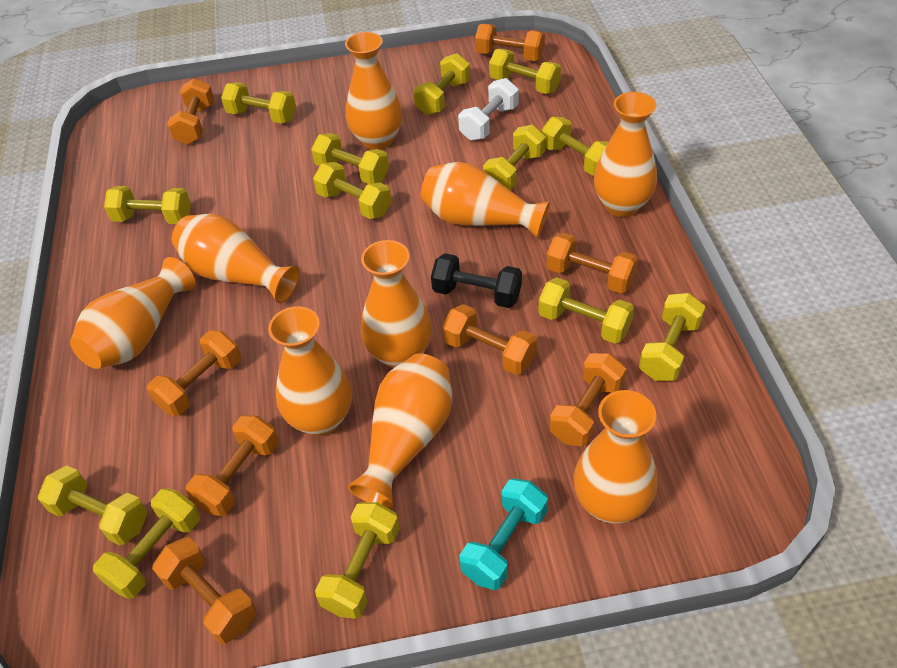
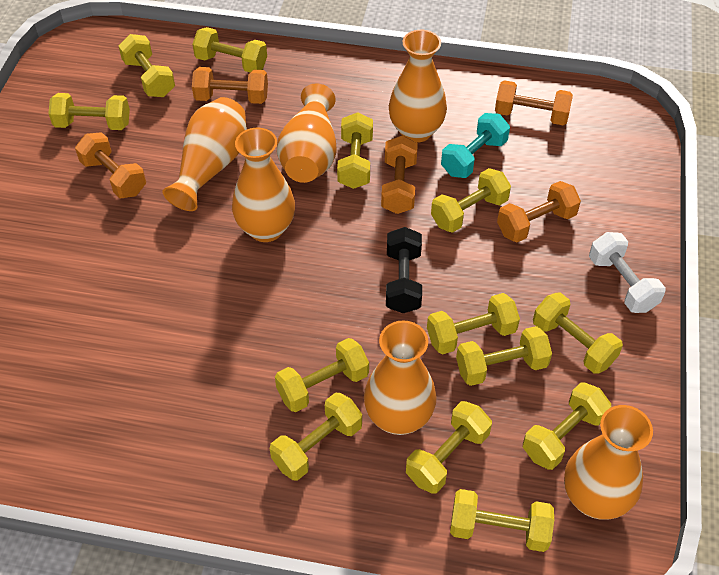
orange dumbbell: [147,330,241,416] [152,537,257,644] [167,79,214,145] [186,415,279,516] [442,304,537,375] [475,24,545,61] [546,233,638,293] [549,353,626,446] = 8 -> [75,132,146,198] [192,67,268,104] [381,136,418,214] [495,80,573,125] [497,181,581,242] = 5
orange vase: [70,257,196,369] [172,214,300,303] [268,306,352,436] [345,32,402,150] [348,353,452,508] [361,240,432,368] [421,162,550,239] [574,390,658,524] [594,92,657,217] = 9 -> [163,97,247,211] [232,128,295,242] [277,83,336,183] [364,320,437,435] [389,30,447,143] [564,405,653,519] = 6

